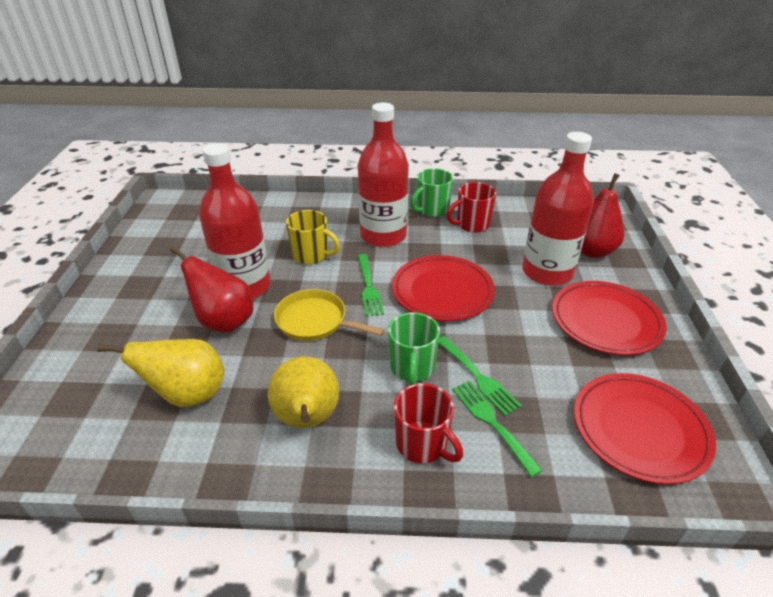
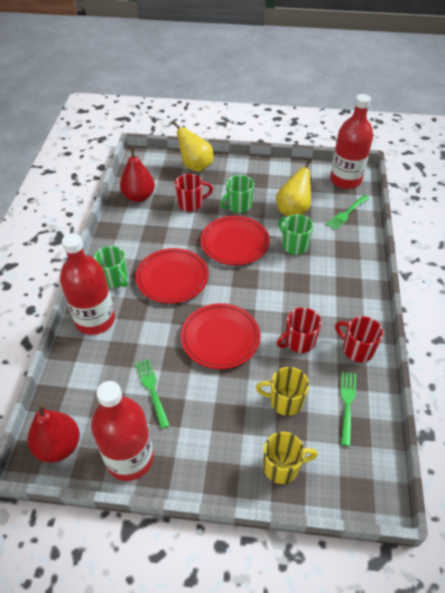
green mug: [388,312,440,385] [411,168,453,217] = 2 -> [93,246,128,288] [220,175,254,213] [278,214,313,255] = 3
red mug: [394,383,463,463] [447,182,496,233] = 2 -> [175,174,213,212] [277,307,321,353] [335,316,383,362] = 3
yellow mug: [286,210,340,264] = 1 -> [256,367,309,416] [263,432,318,484] = 2
yellow pan: [274,289,385,341] = 1 -> none = 0

